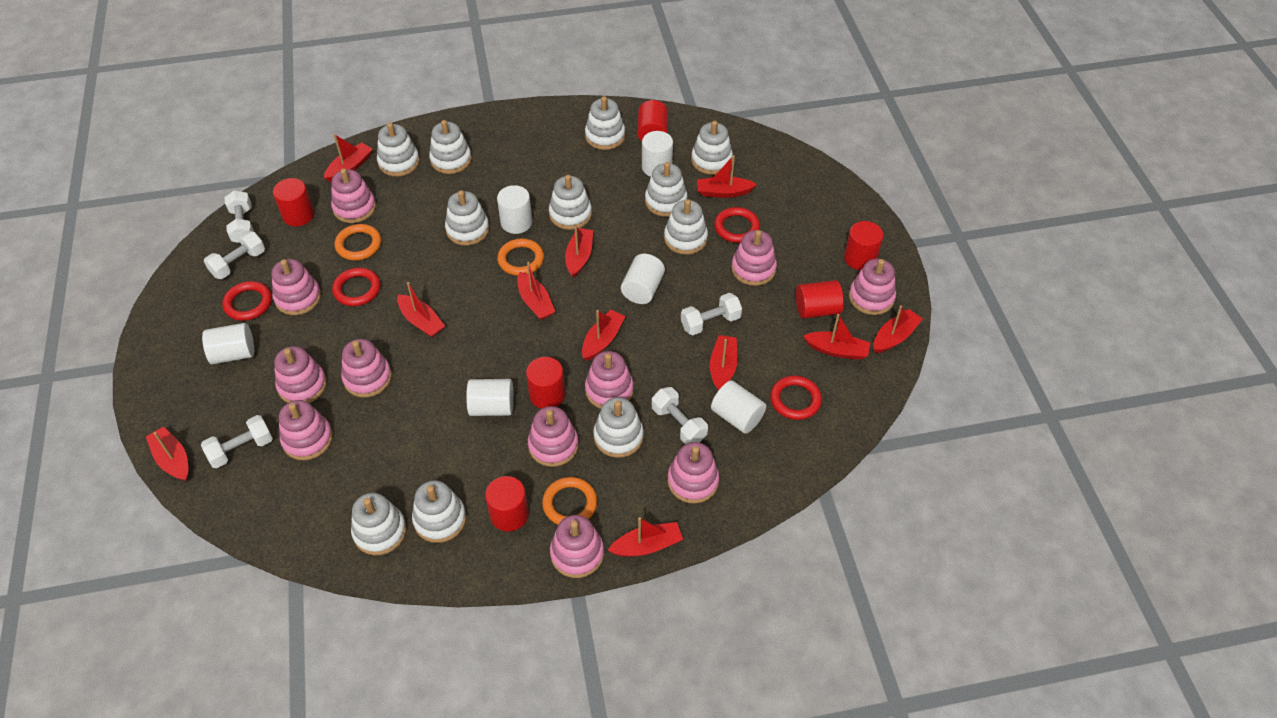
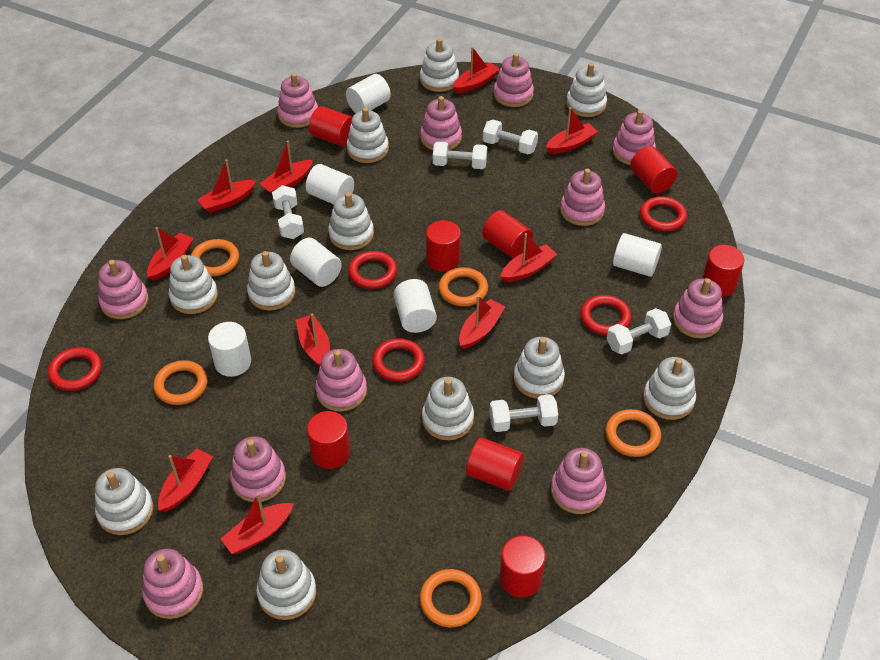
orange ring: [335,224,381,261] [497,238,544,276] [542,477,597,525] = 3 -> [153,360,208,405] [191,239,239,276] [420,569,482,627] [439,267,488,306] [606,409,661,457] = 5
red boat: [146,426,188,481] [324,134,373,182] [397,282,445,337] [517,262,555,320] [565,226,593,278] [582,310,626,361] [607,517,683,557] [697,155,757,198] [710,335,738,391] [803,314,870,360] [873,306,922,353] = 11 -> [147,227,194,281] [158,448,213,512] [197,159,256,213] [221,493,294,554] [260,141,313,194] [296,314,330,367] [453,47,500,93] [459,295,506,349] [500,233,558,282] [546,107,598,154] = 10
red cylinder: [273,178,314,226] [485,476,529,532] [526,357,565,409] [638,100,668,142] [796,280,844,319] [844,221,883,270] = 6 -> [307,411,350,469] [309,106,352,146] [426,220,461,272] [466,438,524,491] [482,210,533,258] [500,536,546,597] [630,146,677,193] [702,245,744,297] = 8
red ring: [222,281,272,321] [332,268,381,306] [714,207,760,243] [770,375,822,420] = 4 -> [48,347,102,391] [348,251,397,289] [372,339,425,382] [580,295,631,335] [640,196,687,231] = 5

